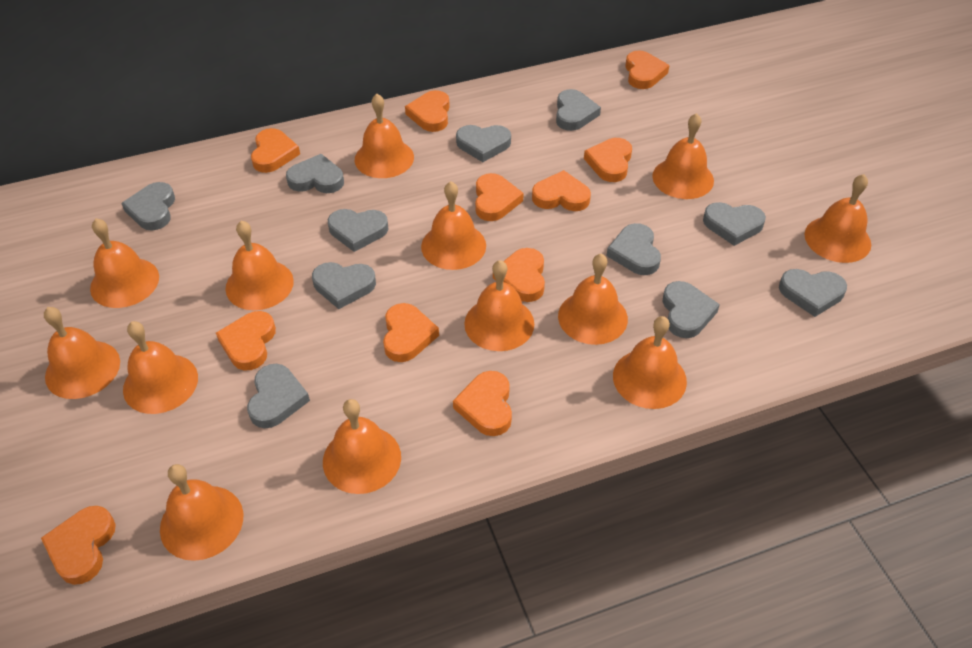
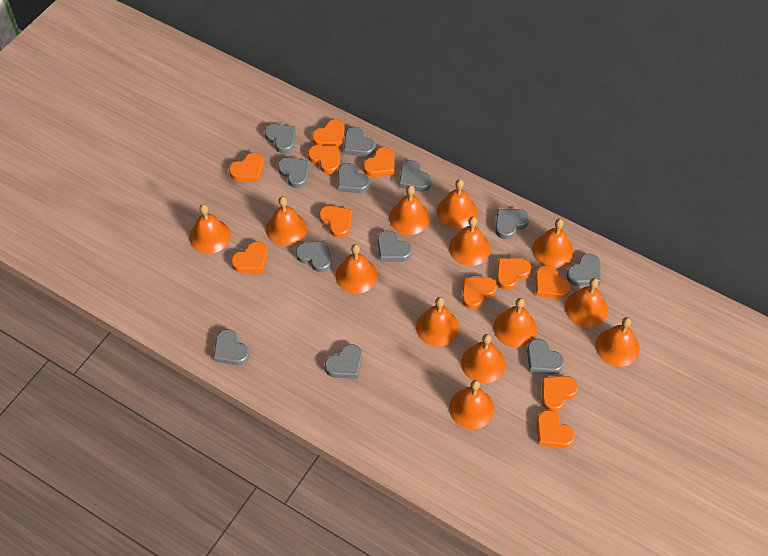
grey heart: [121,182,175,231] [247,364,310,428] [286,154,344,193] [312,262,376,309] [328,209,388,252] [456,125,511,162] [556,89,601,131] [606,223,661,275] [662,281,720,338] [703,202,766,246] [779,269,847,317] = 11 -> [213,329,249,365] [265,124,296,154] [278,157,310,188] [296,240,332,272] [325,344,362,379] [338,163,370,193] [344,127,375,157] [378,231,412,262] [399,160,431,192] [495,209,529,240] [527,339,564,374] [566,254,601,286] = 12

